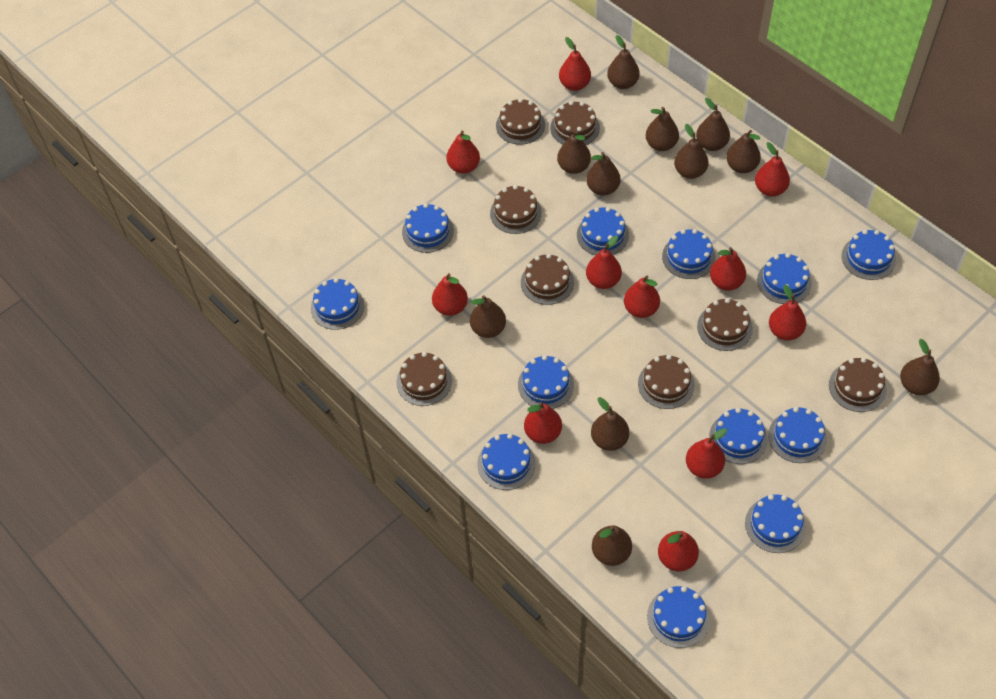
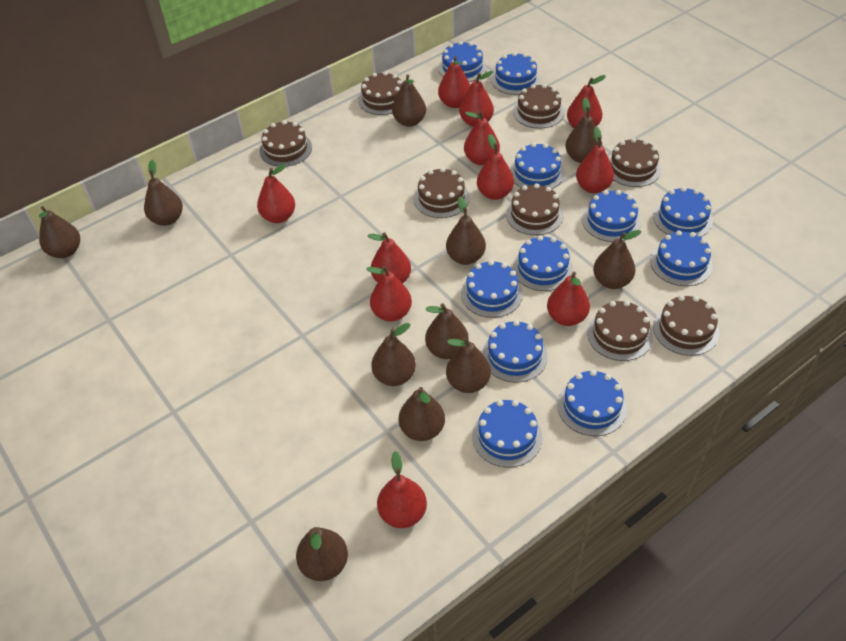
blue cake: [311,278,365,330] [402,203,454,253] [477,434,536,490] [518,355,574,409] [577,207,629,255] [647,586,710,648] [662,229,716,279] [709,408,768,464] [745,494,806,553] [757,253,812,304] [768,407,827,463] [842,230,896,280] = 12 -> [438,41,487,82] [461,260,523,318] [472,400,543,467] [482,320,548,382] [491,52,541,95] [510,143,565,189] [513,235,573,291] [557,370,627,436] [582,190,641,242] [650,231,713,286] [653,187,713,237] = 11

